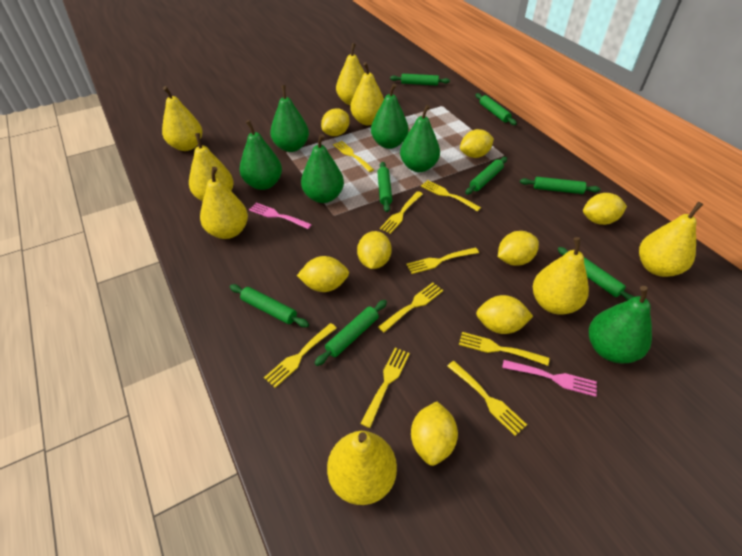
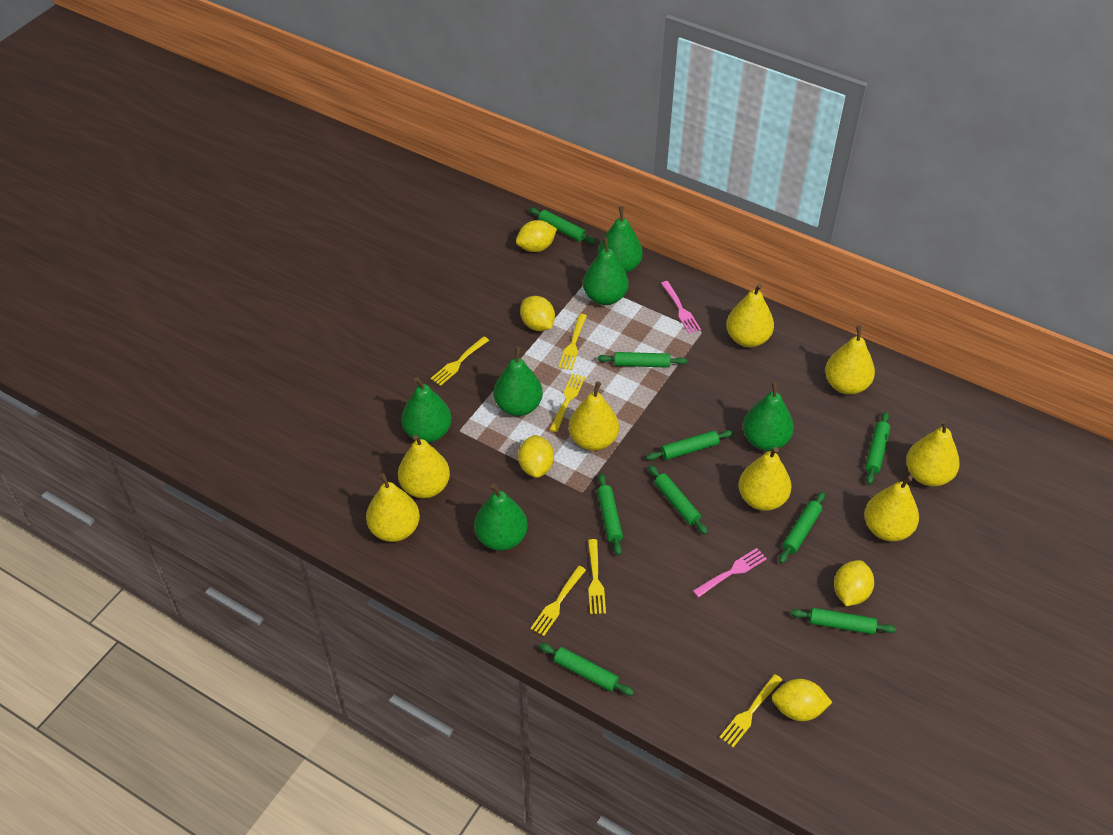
green rolling pin: [230,284,309,327] [314,300,387,366] [377,162,392,212] [390,74,450,85] [465,157,507,195] [475,93,517,125] [520,177,600,194] [558,247,635,301] = 8 -> [529,207,596,244] [539,643,634,696] [597,473,623,555] [598,352,687,368] [646,430,734,461] [648,465,708,535] [779,492,825,564] [791,608,896,635] [865,412,890,484] = 9
yellow fork: [264,323,337,388] [333,141,374,172] [360,348,410,428] [378,283,443,333] [380,191,423,234] [406,247,479,274] [421,180,481,212] [447,361,527,436] [459,332,549,366] = 9 -> [431,336,489,386] [530,566,586,636] [550,373,585,432] [559,314,587,370] [588,539,606,614] [719,674,782,747] = 6
yellow lemon: [297,256,349,292] [321,108,350,136] [357,231,392,269] [411,401,458,466] [460,129,494,158] [476,295,533,334] [498,231,539,266] [583,193,627,225] = 8 -> [516,220,557,252] [518,435,554,478] [520,296,555,331] [772,679,832,721] [834,560,874,606] = 5

